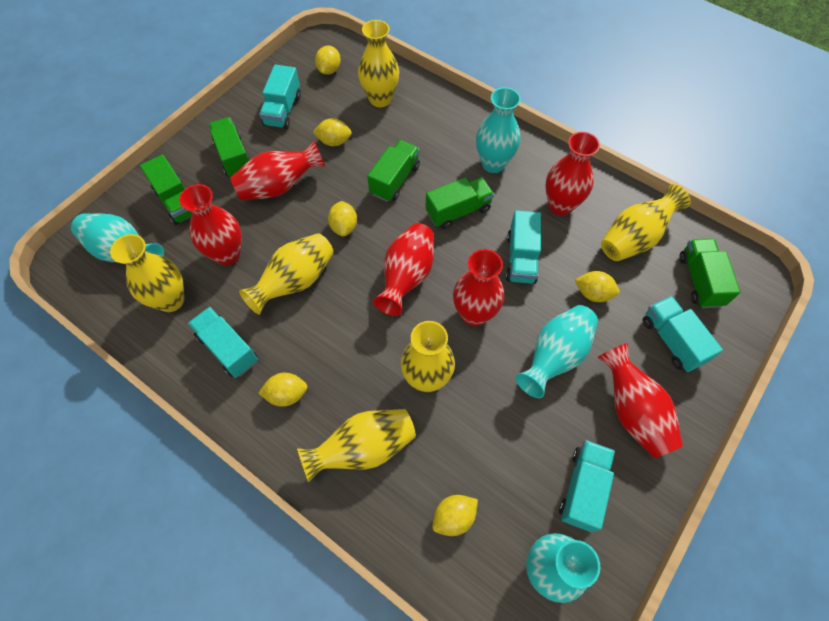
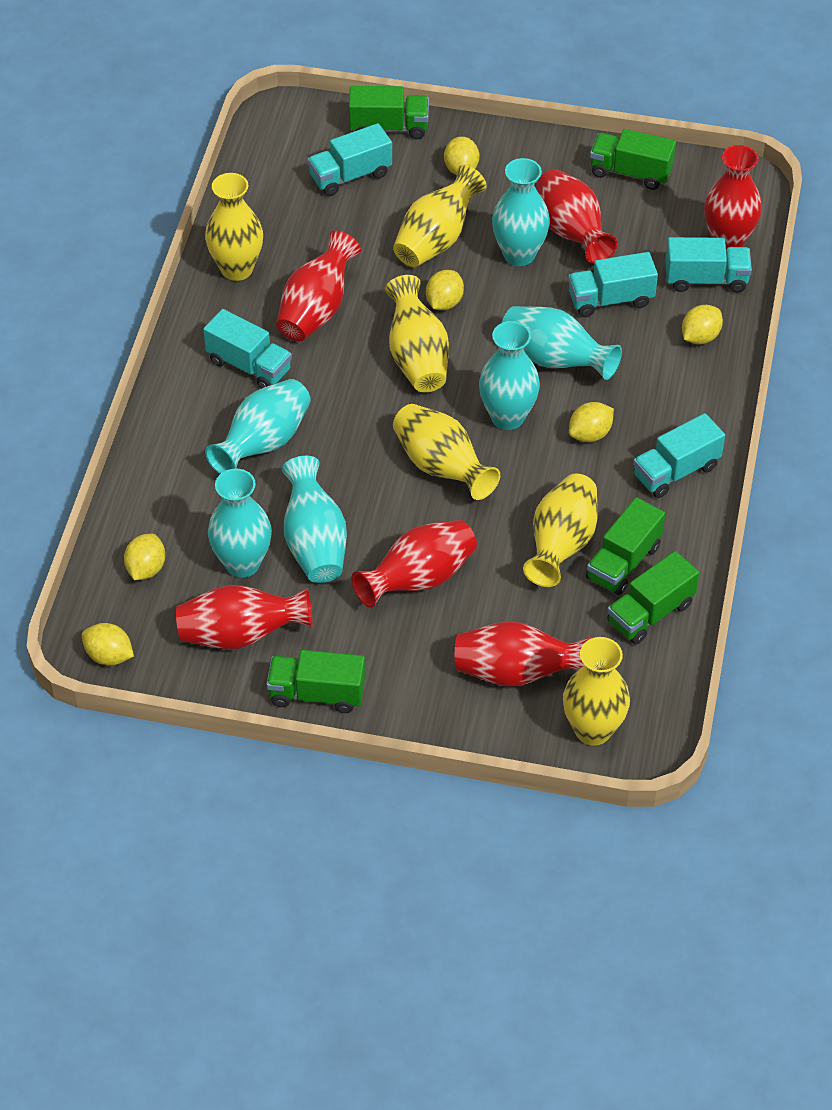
turquoise vase: [71,213,164,262] [476,87,521,173] [515,305,598,398] [526,533,600,603] = 4 -> [205,379,311,474] [208,469,272,578] [282,456,347,583] [479,321,540,430] [492,158,550,266] [502,306,622,380] = 6

